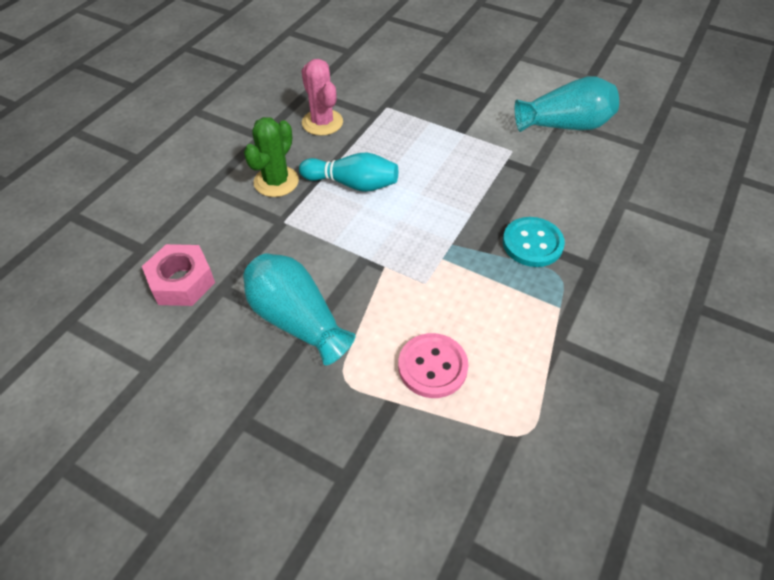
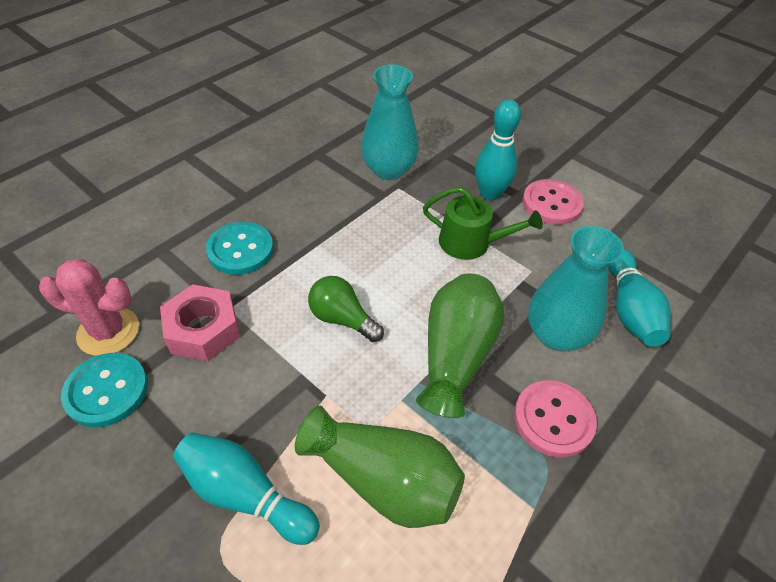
green cactus: [244,117,299,197] = 1 -> none = 0
green light bulb: none = 0 -> [308,276,384,342] = 1
green vase: none = 0 -> [295,406,465,528] [416,273,504,418] = 2
green watering can: none = 0 -> [423,187,543,260] = 1
pink button: [398,333,468,398] = 1 -> [514,380,597,458] [522,179,584,225] = 2
turquoise bowling pin: [299,152,398,192] = 1 -> [173,433,320,545] [475,100,521,201] [608,249,671,347] = 3
turquoise button: [503,217,565,267] = 1 -> [61,353,148,427] [206,222,273,275] = 2

